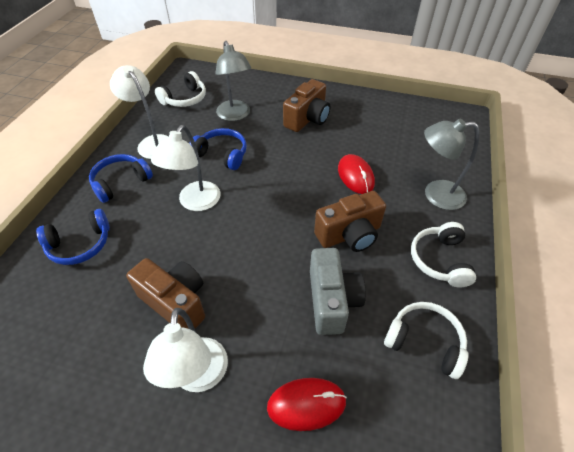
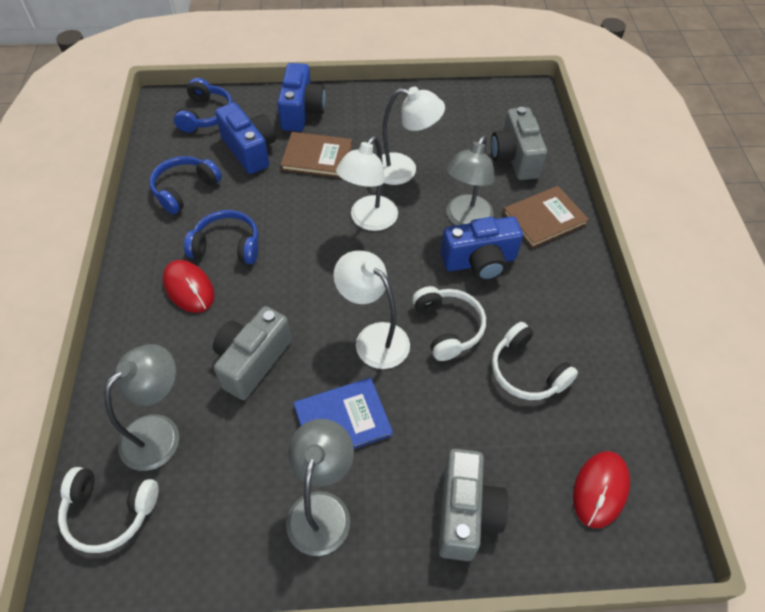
blue book: none = 0 -> [294,377,393,449] = 1
blue camera: none = 0 -> [215,102,276,174] [277,63,326,132] [441,216,523,281] = 3
brown book: none = 0 -> [280,132,352,178] [503,186,589,248] = 2
brown camera: [126,258,205,329] [283,79,330,132] [314,191,386,252] = 3 -> none = 0
grey camera: [310,248,366,335] = 1 -> [213,306,292,400] [438,449,508,561] [491,107,547,180] = 3
grey lamp: [215,41,251,121] [424,119,479,210] = 2 -> [104,344,179,471] [286,419,354,556] [446,136,495,225] = 3

